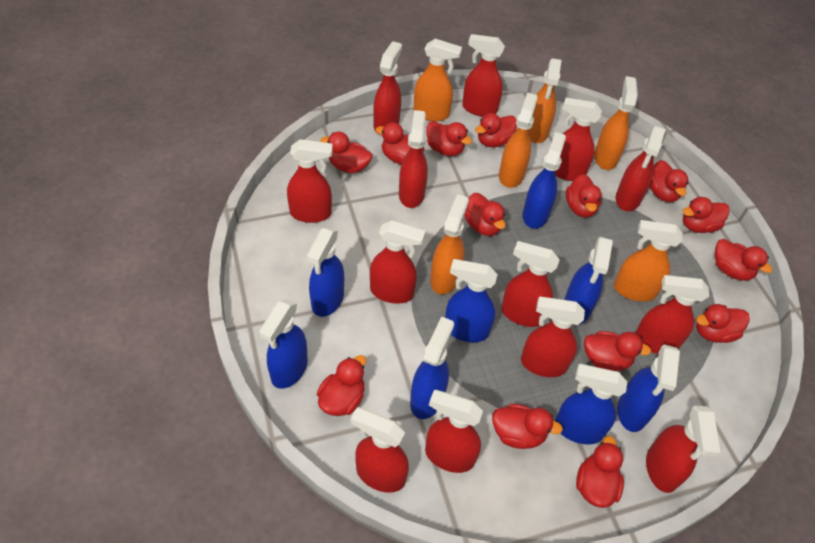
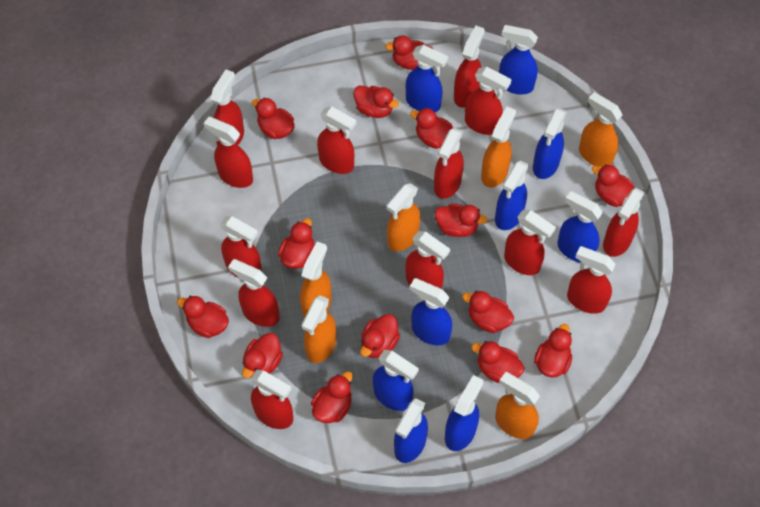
blue spray bottle: [259,299,308,389] [307,227,344,317] [410,317,454,419] [445,259,498,342] [523,132,566,229] [555,364,627,445] [564,237,613,324] [618,345,680,432] = 8 -> [373,350,419,411] [394,398,428,463] [406,45,448,112] [410,278,452,346] [445,375,483,451] [495,160,529,230] [499,25,538,94] [533,108,567,179] [557,191,603,263] = 9

